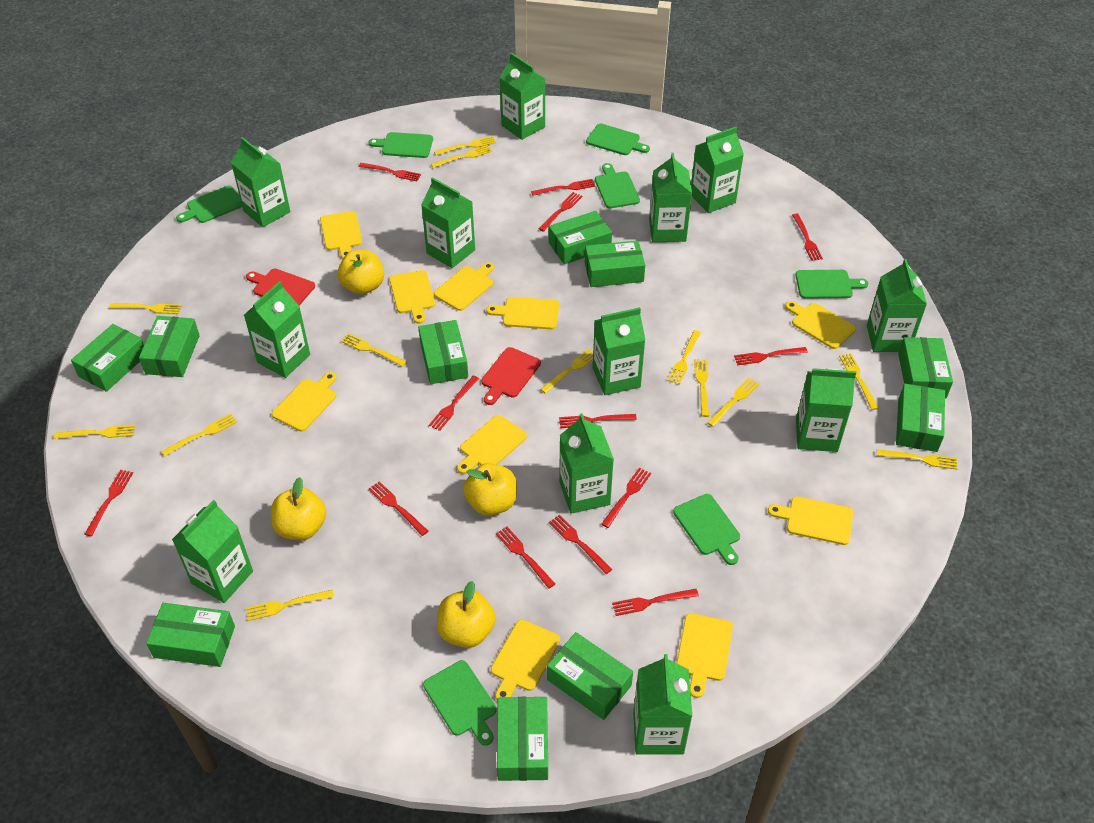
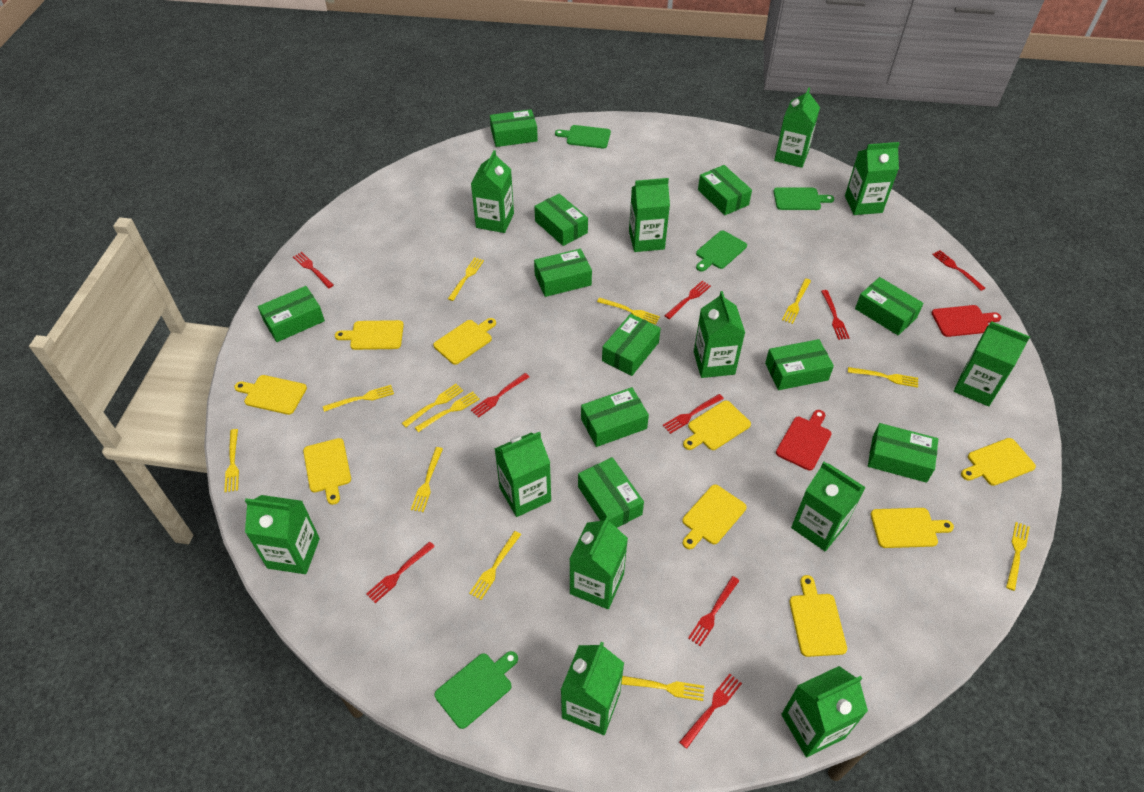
green box: [71,324,144,392] [139,316,200,377] [146,603,235,667] [418,320,468,384] [497,697,548,781] [547,632,633,720] [549,211,612,264] [585,241,645,287] [896,383,945,452] [898,337,953,398] = 10 -> [258,286,325,342] [490,109,538,147] [534,194,588,246] [534,249,592,297] [578,457,644,528] [581,387,649,447] [602,314,661,376] [698,165,752,215] [765,339,834,390] [855,277,924,335] [868,423,938,483] = 11
green cutting board: [176,186,242,223] [369,132,433,158] [423,660,497,746] [586,124,650,155] [595,163,640,208] [673,494,740,565] [795,270,868,299] = 7 -> [434,651,518,729] [555,125,611,148] [696,230,747,272] [773,187,834,210] = 4
red fork: [84,470,133,536] [359,163,421,181] [368,481,428,536] [429,376,479,431] [496,527,555,589] [531,179,596,196] [539,192,582,232] [549,515,612,574] [559,414,637,428] [601,467,651,528] [612,589,699,616] [734,347,808,365] [792,213,823,261] = 13 -> [293,252,334,288] [366,541,435,603] [471,373,529,418] [663,394,724,434] [664,281,711,319] [679,674,742,749] [688,576,740,646] [821,290,849,340] [932,250,985,291] = 9
yellow apple: [271,477,326,540] [337,250,384,295] [437,581,496,648] [463,463,517,516] = 4 -> none = 0
yellow cutting board: [272,372,337,432] [320,211,362,259] [389,270,435,324] [434,262,495,311] [457,415,527,474] [486,297,559,330] [491,620,560,701] [677,613,733,698] [768,496,853,545] [785,301,856,349] = 10 -> [234,375,307,415] [303,438,351,505] [335,320,404,350] [433,318,496,365] [682,484,747,549] [683,400,751,450] [789,575,847,657] [871,508,954,548] [961,438,1036,486] = 9
yellow fork: [54,425,135,439] [109,303,182,314] [161,414,237,457] [246,590,334,621] [341,334,407,367] [431,145,492,168] [434,136,496,155] [540,348,593,394] [668,330,701,385] [694,359,709,417] [707,378,759,427] [839,353,879,410] [877,449,958,470] = 13 -> [224,429,239,492] [323,385,394,412] [402,384,463,428] [411,447,443,512] [414,392,480,432] [448,257,484,301] [469,531,521,600] [597,297,660,325] [621,676,704,701] [782,278,811,324] [848,367,918,388] [1006,522,1030,591] = 12

